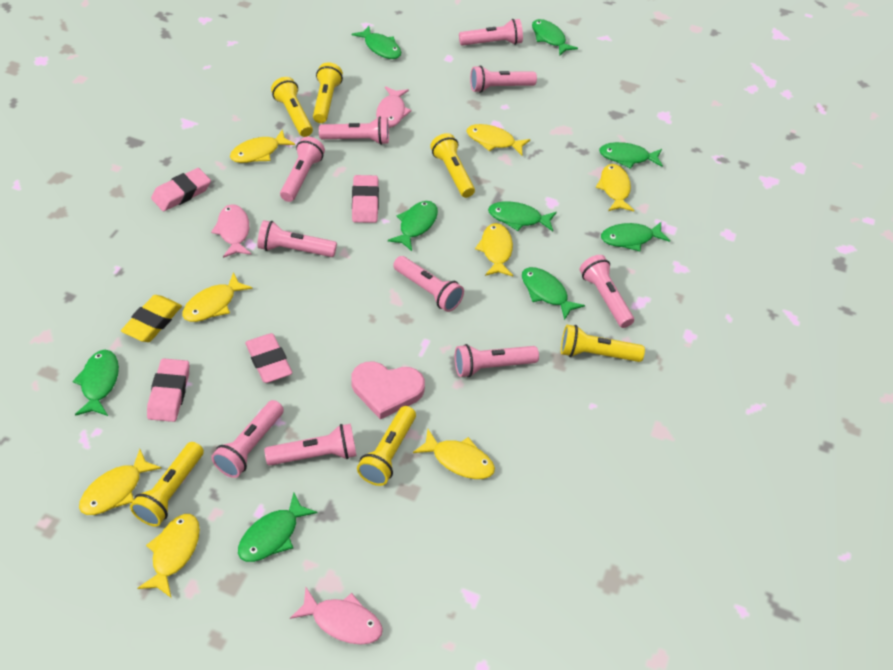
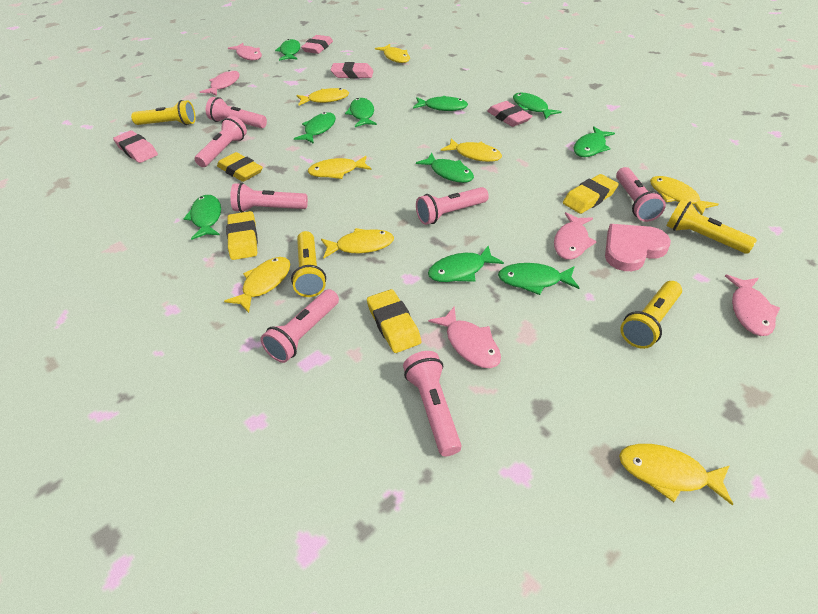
green fish: [72,350,119,416] [238,493,317,562] [352,26,401,59] [388,201,438,251] [488,201,557,231] [522,267,585,320] [532,19,578,55] [599,142,663,169] [601,222,670,251] = 9 -> [183,195,221,240] [275,39,300,61] [294,112,336,144] [345,98,377,127] [413,96,468,111] [416,153,474,183] [428,246,504,282] [498,263,579,295] [513,93,562,119] [574,126,615,157] = 10
pink fish: [211,204,252,258] [290,588,383,645] [376,86,412,128] = 3 -> [200,70,240,96] [228,43,262,60] [428,306,501,368] [554,212,597,260] [725,275,780,336] = 5
pink flashlight: [211,400,284,478] [257,220,337,257] [264,424,357,466] [280,137,325,202] [319,116,389,145] [393,256,464,312] [455,344,539,378] [459,19,523,46] [470,65,537,93] [579,255,634,328] = 10 -> [195,116,247,167] [206,97,267,128] [230,183,308,213] [260,289,339,363] [403,351,461,456] [416,187,489,225] [616,167,666,222] = 7
yellow eraser: [121,295,182,342] = 1 -> [217,152,263,182] [226,211,258,260] [367,289,421,353] [563,174,619,214] = 4
yellow flashlight: [130,442,204,527] [271,77,313,137] [313,63,343,123] [357,406,416,486] [430,133,475,198] [561,325,645,362] = 6 -> [131,100,196,125] [291,231,326,297] [620,281,682,349] [666,199,757,254] = 4

